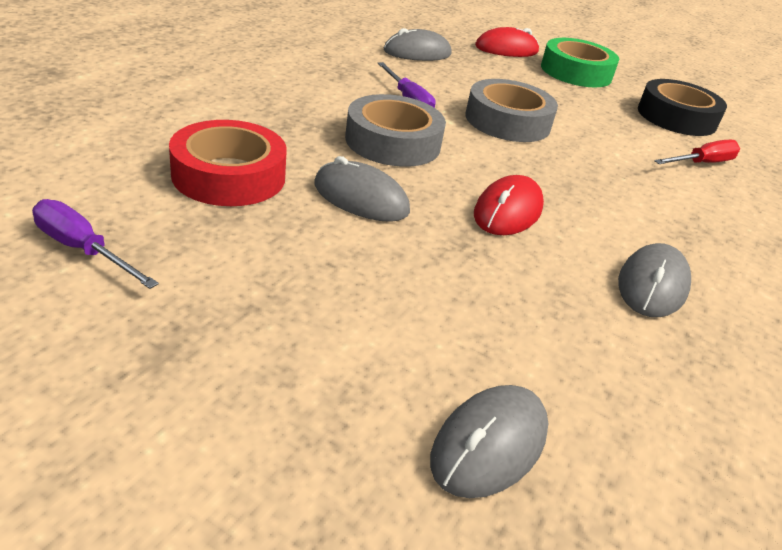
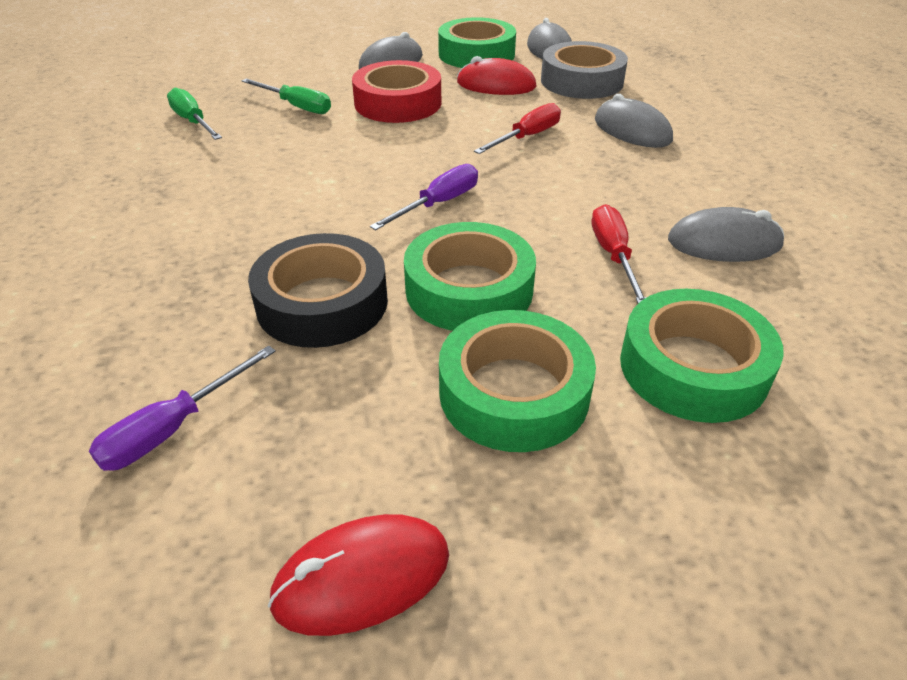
green screwdriver: none = 0 -> [167,87,222,140] [241,79,331,114] = 2
green tape: [541,38,619,87] = 1 -> [404,222,536,331] [438,17,516,68] [439,310,596,452] [620,289,784,423] = 4
grey tape: [345,94,446,167] [465,79,558,142] = 2 -> [541,41,628,99] = 1
red screwdriver: [654,139,740,164] = 1 -> [474,103,561,154] [592,204,646,303] = 2

